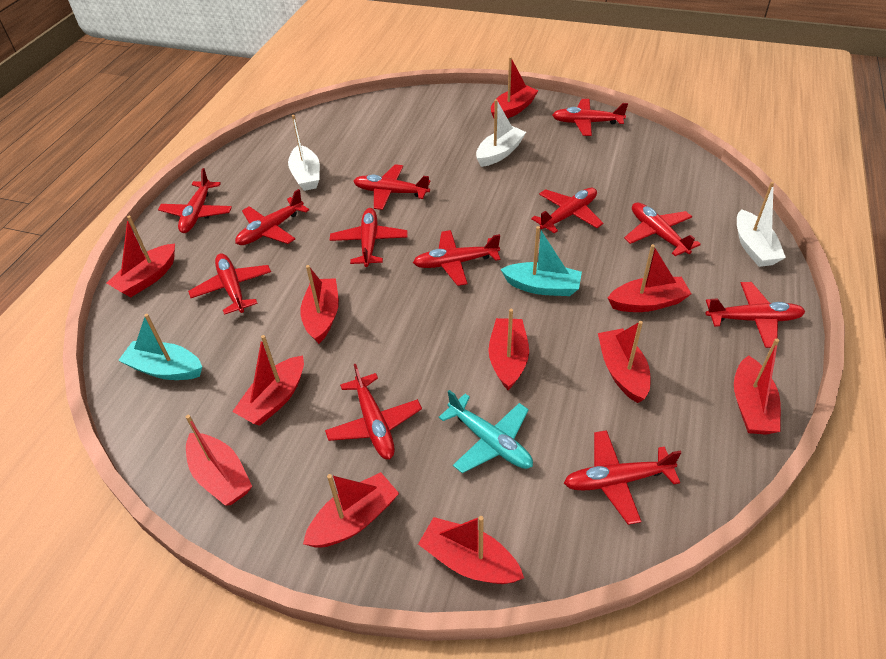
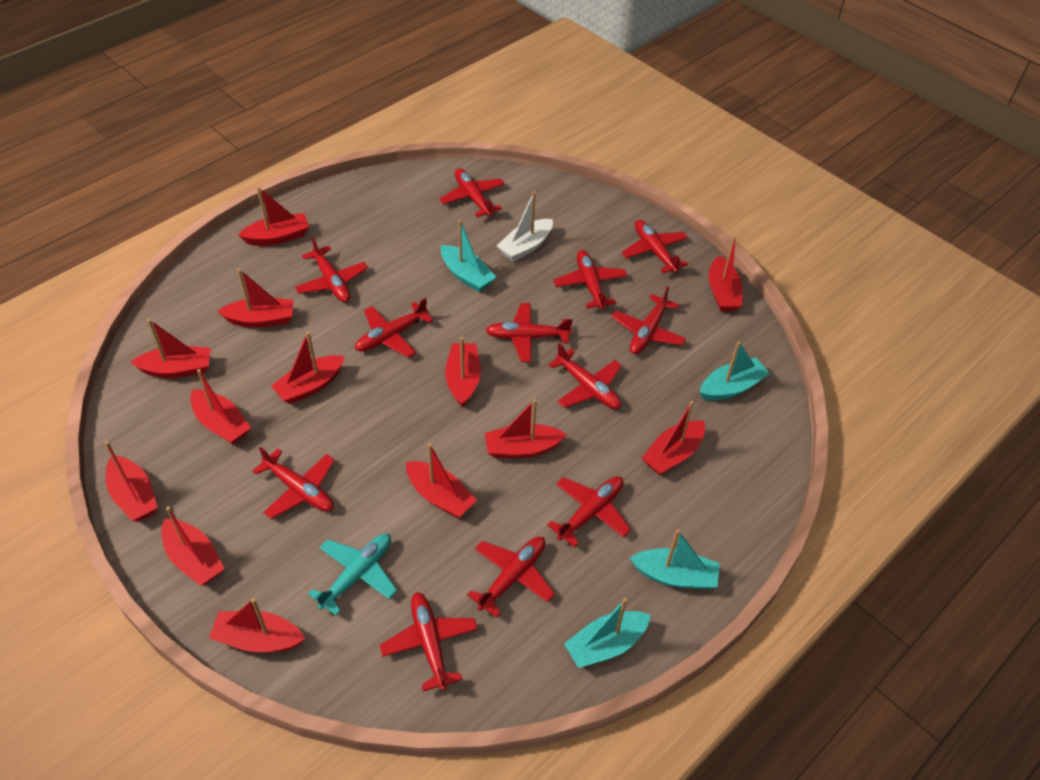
red boat: [107,216,175,297] [186,415,252,506] [232,335,304,426] [300,265,339,344] [303,472,399,548] [418,516,524,584] [488,309,529,390] [491,57,538,118] [598,321,651,403] [608,244,692,312] [734,338,781,435] = 11 -> [105,441,158,522] [131,319,211,378] [161,506,225,586] [190,369,251,445] [209,598,305,653] [217,269,293,328] [238,187,309,246] [271,332,345,404] [406,443,477,518] [445,337,481,407] [485,399,567,458] [642,401,705,475] [709,236,743,312] = 13
turquoise boat: [118,314,202,380] [500,226,582,296] = 2 -> [441,220,496,292] [564,598,650,668] [630,529,720,589] [700,341,770,401] = 4
white boat: [288,115,320,191] [476,99,526,167] [737,182,786,267] = 3 -> [497,192,553,262] = 1

